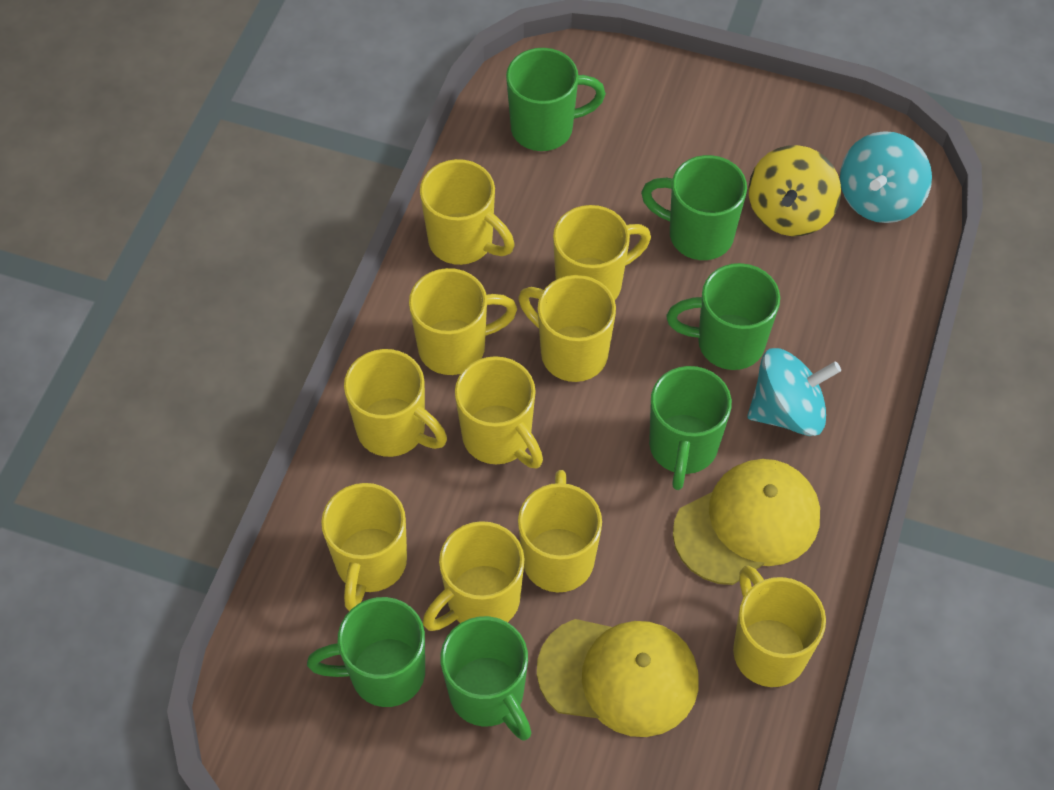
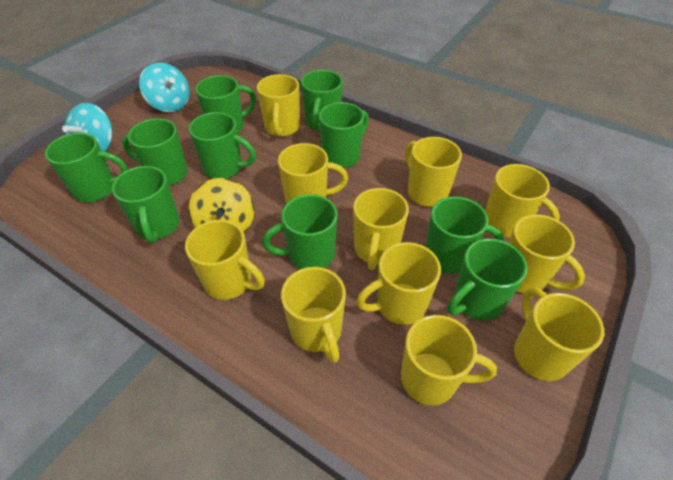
green mug: [307,597,425,707] [440,616,531,741] [506,48,606,151] [641,155,747,260] [649,366,732,490] [667,263,780,370] = 6 -> [45,133,128,202] [112,166,179,244] [122,118,188,186] [189,112,256,178] [195,75,256,133] [262,194,338,269] [301,70,343,131] [319,102,369,168] [425,196,504,274] [447,238,528,321] = 10
yellow cap: [537,619,699,737] [673,459,820,585] = 2 -> none = 0
yellow mug: [321,483,407,611] [344,349,447,457] [409,268,517,375] [420,159,514,265] [423,521,524,631] [455,356,543,468] [518,470,602,592] [519,275,616,382] [553,205,651,300] [733,565,826,687] = 10 -> [185,220,265,300] [257,74,300,137] [278,143,348,204] [281,267,346,363] [353,188,409,270] [357,242,441,325] [401,315,497,405] [405,137,462,207] [485,164,560,237] [508,214,585,293] [514,288,604,381] = 11

